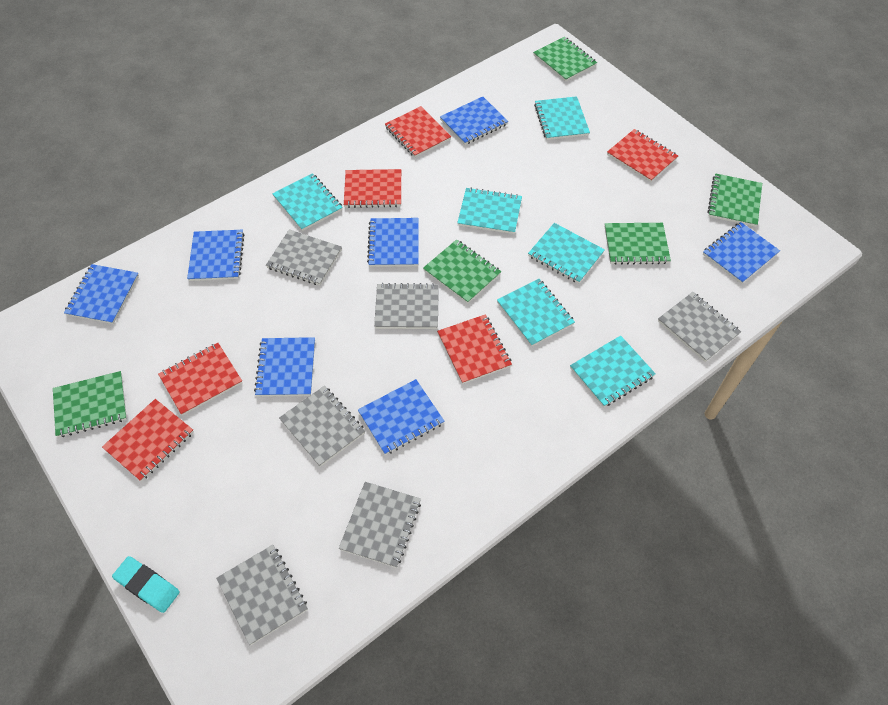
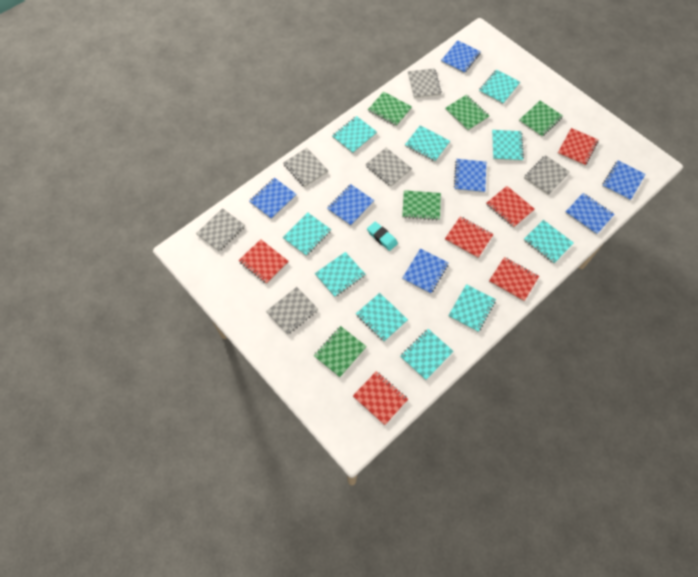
turquoise notebook: [272,173,343,231] [457,187,522,234] [497,279,575,347] [528,223,605,284] [534,96,590,140] [570,335,656,407] = 6 -> [283,213,331,256] [315,252,365,297] [332,116,377,153] [356,293,408,342] [400,329,454,380] [405,125,450,162] [448,284,496,332] [479,69,520,104] [492,130,524,161] [524,220,574,264] = 10

